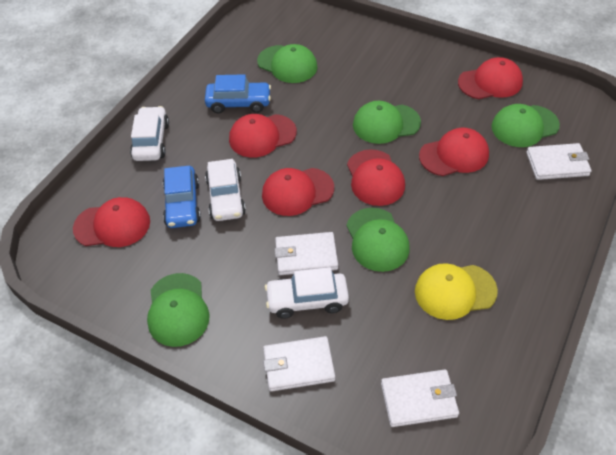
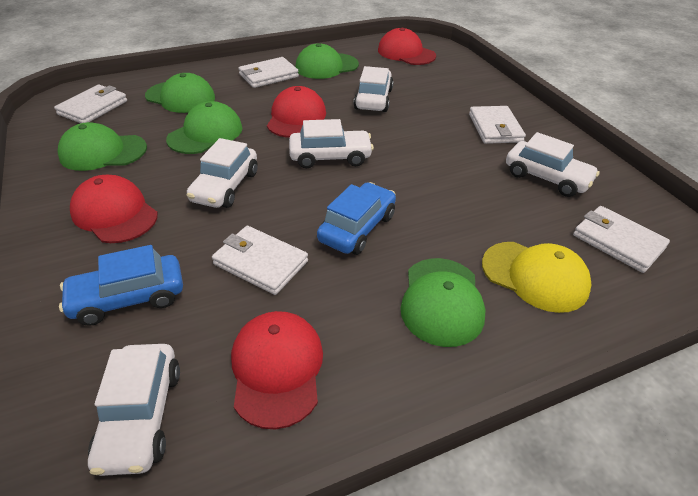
red cap: [73,197,150,247] [229,114,297,158] [262,168,334,216] [347,149,405,206] [419,128,489,176] [458,57,523,99] = 6 -> [70,175,158,243] [231,311,323,429] [267,86,326,138] [378,28,436,65] = 4
white car: [130,106,169,161] [205,159,246,221] [264,267,349,319] = 3 -> [88,344,180,476] [187,138,258,208] [289,119,374,168] [354,66,394,112] [506,132,600,197] = 5
white wallet: [263,336,335,392] [275,232,338,275] [381,370,459,427] [526,143,592,180] = 4 -> [54,85,127,123] [212,226,308,295] [238,57,299,88] [469,106,526,144] [573,206,670,273] = 5

